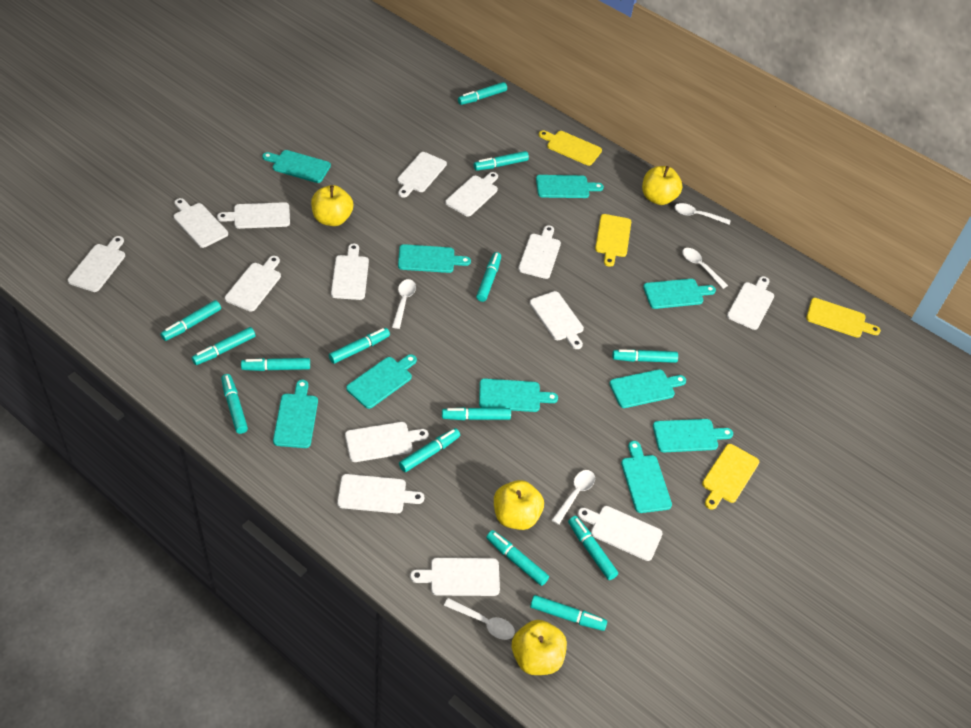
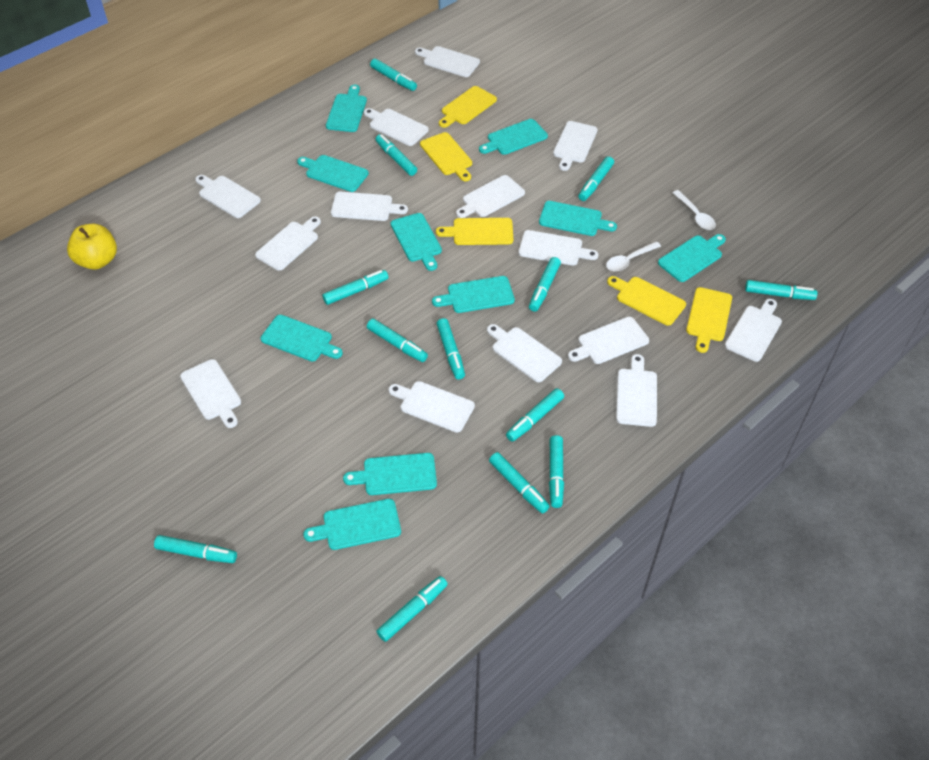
turquoise marker: [160,300,221,341] [191,327,255,365] [221,374,248,434] [241,358,310,371] [329,328,390,364] [399,428,460,472] [442,407,511,420] [458,82,507,105] [474,151,529,171] [476,252,501,302] [486,530,549,586] [530,595,607,631] [568,516,618,580] [612,349,678,363] = 14 -> [154,535,237,563] [322,270,389,305] [367,319,428,362] [370,58,417,91] [375,134,417,176] [376,576,448,642] [437,318,465,380] [489,452,550,514] [506,388,564,442] [529,257,561,312] [549,435,564,508] [578,156,614,201] [745,280,818,300] = 13
white spoon: [392,279,416,329] [444,598,515,640] [552,470,595,525] [674,203,731,225] [682,248,728,289] = 5 -> [606,241,661,271] [673,190,716,230] = 2
yellow apple: [311,185,353,226] [494,480,544,530] [512,620,567,675] [642,166,682,205] = 4 -> [67,224,117,270] = 1
yellow cutting board: [539,130,602,166] [595,214,631,267] [702,444,759,510] [806,298,881,338] = 4 -> [420,132,472,181] [436,218,513,245] [439,86,497,128] [607,276,686,326] [686,287,732,353] = 5

